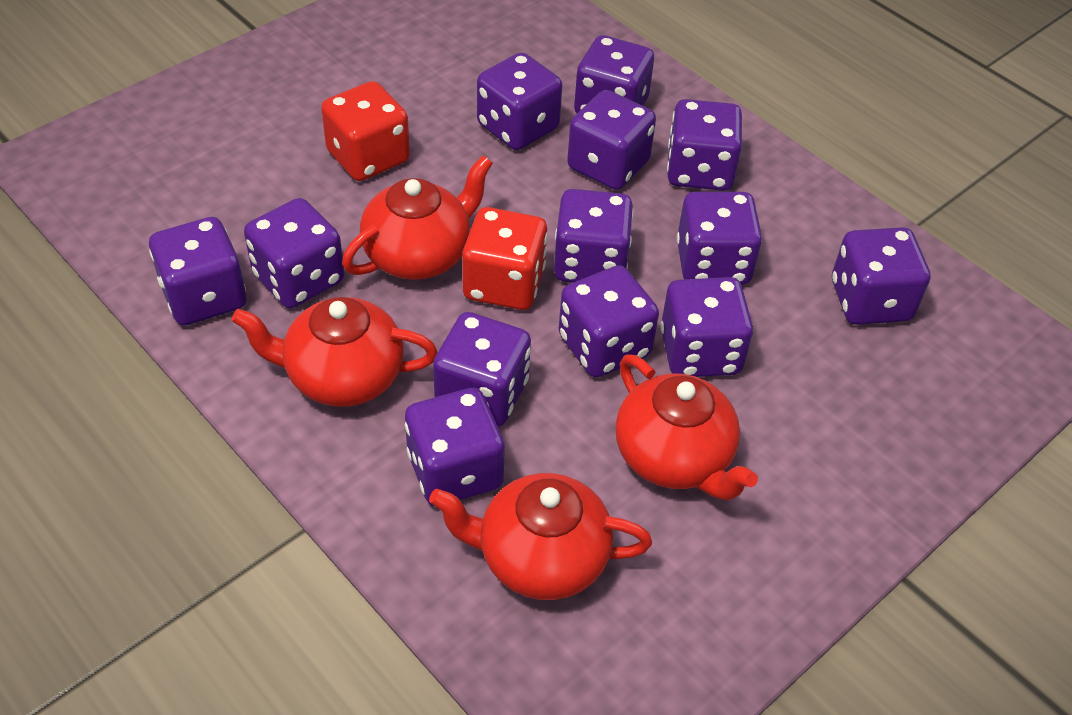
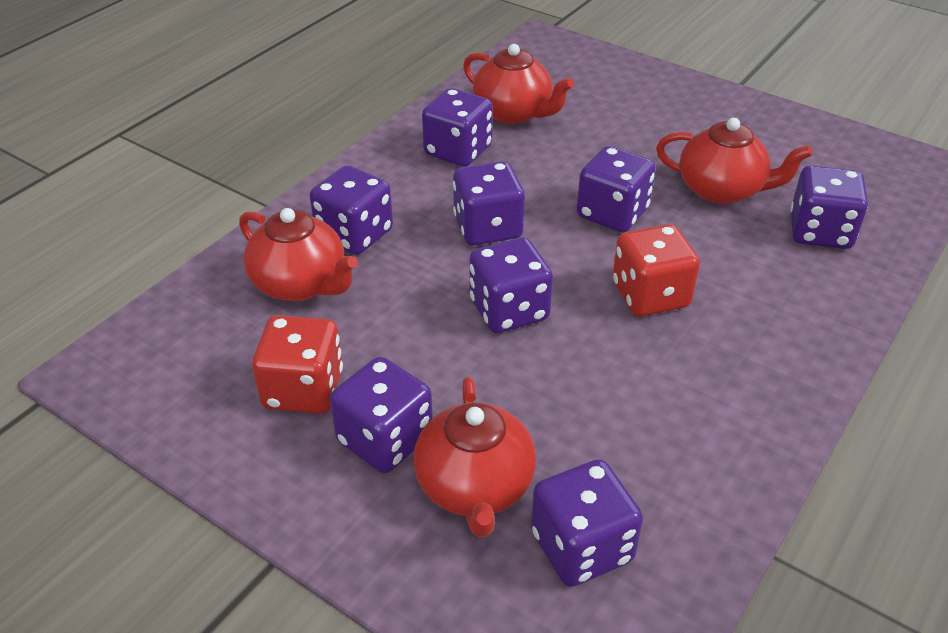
purple dice: [149,217,247,326] [244,198,344,308] [405,388,505,506] [433,312,531,427] [477,52,562,150] [554,189,633,283] [559,265,659,378] [567,90,656,190] [574,35,654,113] [661,277,753,377] [667,99,742,191] [677,192,762,285] [832,227,930,325] = 13 -> [310,165,393,255] [330,357,433,473] [422,88,493,167] [453,161,525,246] [469,237,553,333] [531,459,643,587] [577,146,656,232] [790,165,868,249] = 8

